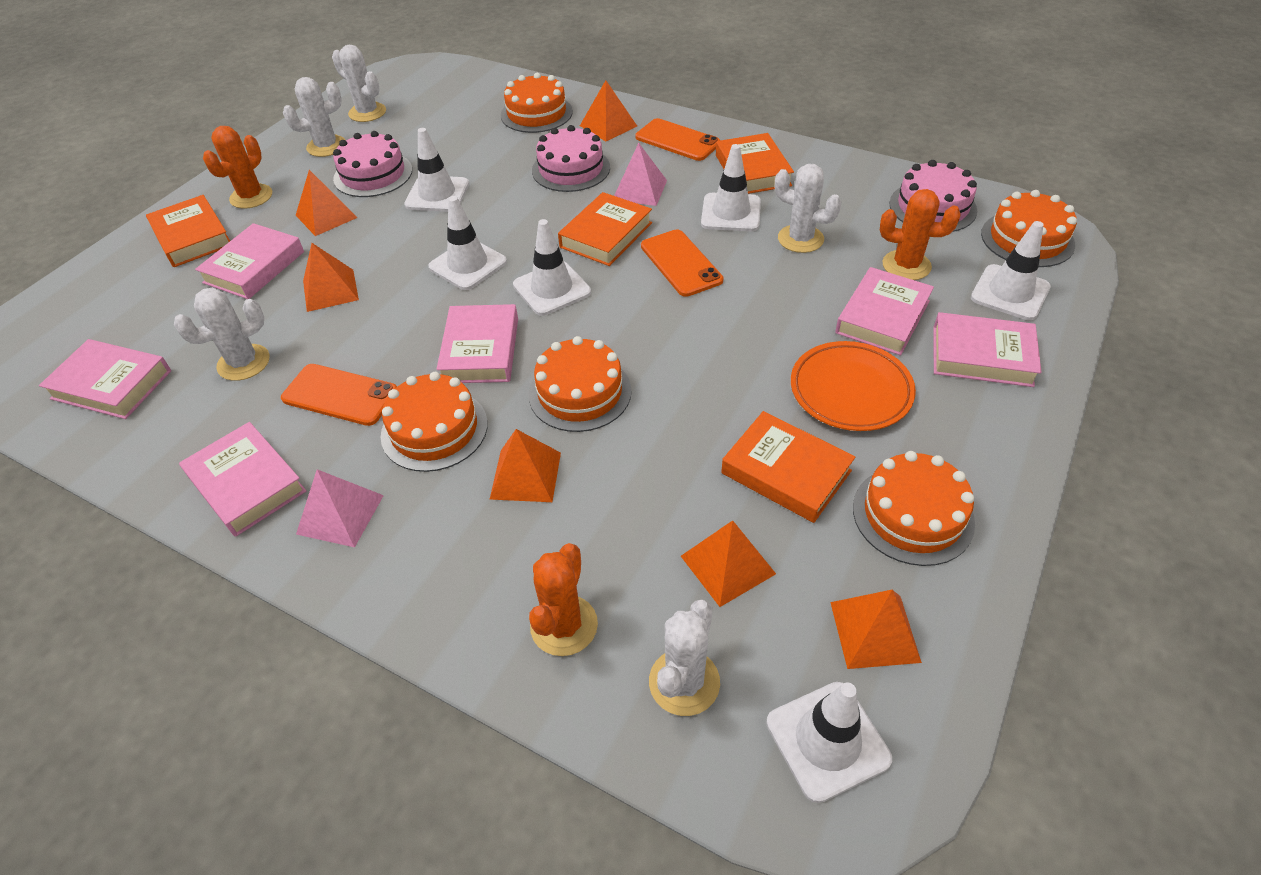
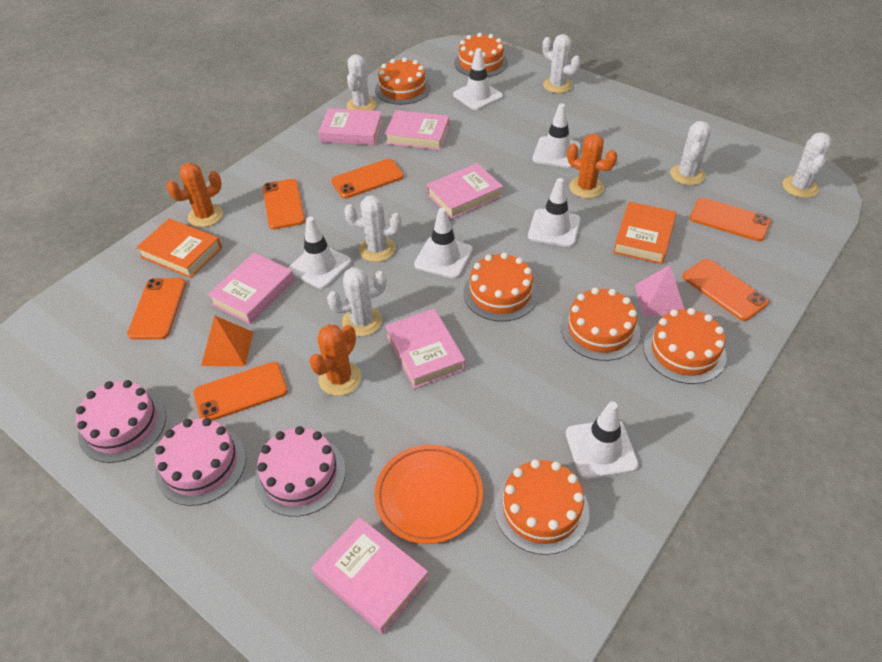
orange book: [146,195,230,267] [558,192,652,266] [716,133,794,194] [721,411,855,523] = 4 -> [136,219,222,278] [613,202,677,264] = 2
orange cake: [381,372,488,472] [501,73,573,133] [529,336,632,432] [853,451,975,566] [981,190,1077,267] = 5 -> [375,57,431,105] [454,33,508,77] [464,253,538,321] [494,459,589,555] [561,288,640,361] [643,308,726,384] = 6
orange phone: [281,364,397,426] [635,118,721,161] [641,229,723,297] = 3 -> [127,278,186,339] [193,362,288,420] [263,179,305,230] [331,159,404,199] [682,259,769,321] [690,198,771,241] = 6
orange pyramid: [295,170,358,236] [303,243,359,312] [490,429,561,502] [580,80,637,141] [681,520,776,607] [830,590,922,669] = 6 -> [201,315,254,366] = 1
pink pyramid: [296,469,384,547] [614,143,667,206] = 2 -> [635,265,684,316] = 1
white cactus: [174,287,270,381] [283,77,345,157] [332,45,386,122] [649,600,720,716] [775,164,842,253] = 5 -> [327,267,387,337] [344,195,402,262] [347,54,377,111] [542,34,581,93] [670,121,711,185] [782,132,832,198] = 6

